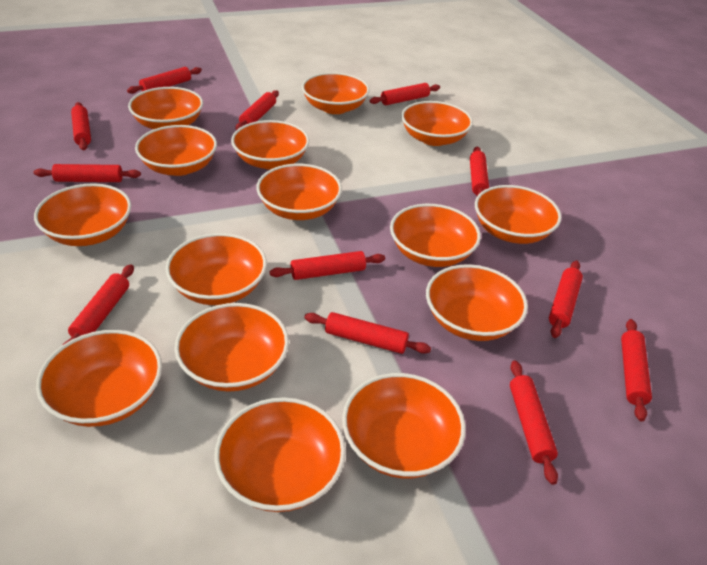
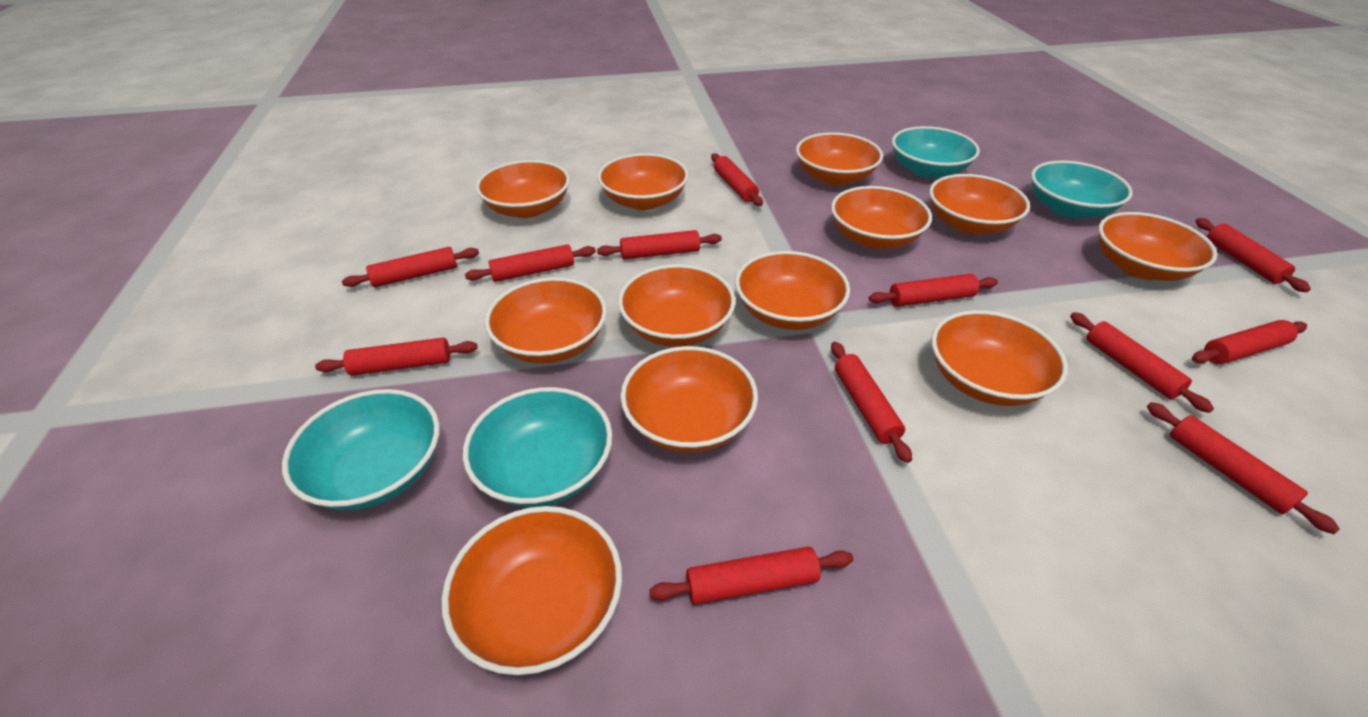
orange bowl: [34,183,131,246] [36,330,162,427] [128,87,203,129] [135,125,217,176] [165,233,267,305] [175,303,289,392] [214,397,346,512] [231,120,309,170] [256,164,342,220] [302,72,370,114] [342,373,466,479] [390,204,481,267] [401,101,473,146] [426,265,528,341] [475,185,562,244] = 15 -> [441,506,622,675] [476,160,570,218] [485,277,607,364] [597,153,688,210] [618,264,736,347] [620,346,758,453] [735,251,850,330] [796,132,883,186] [831,186,932,249] [929,174,1030,235] [931,310,1068,406] [1098,212,1218,281] = 12
turquoise bowl: none = 0 -> [282,389,440,510] [463,387,612,507] [892,126,980,178] [1031,160,1133,219] = 4

